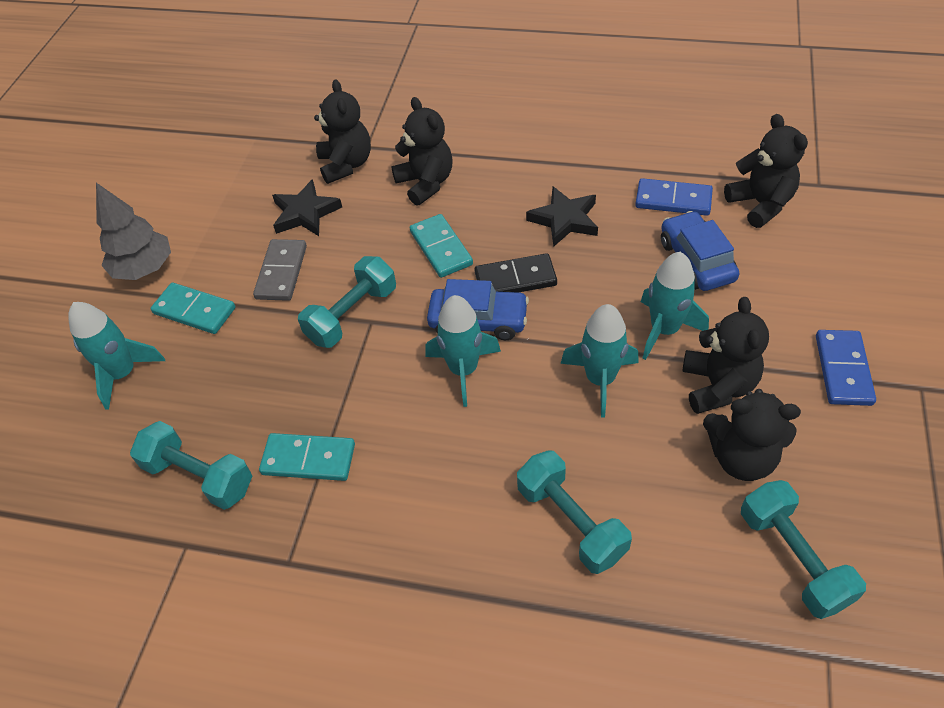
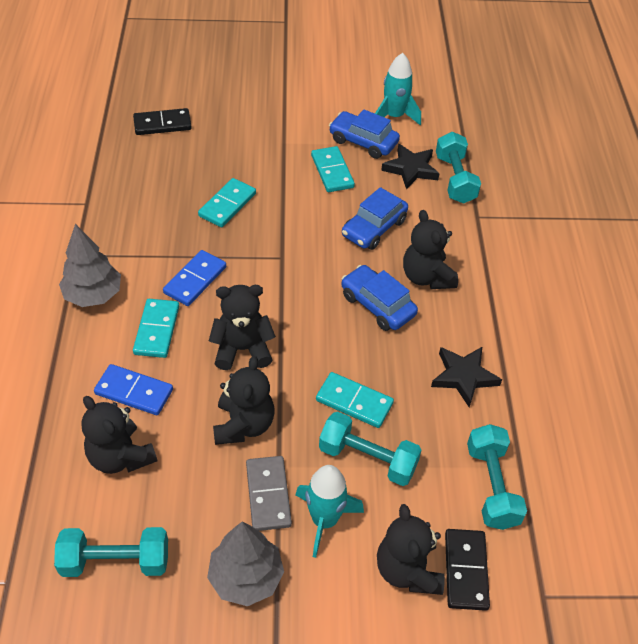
black domino: [474,253,557,293] = 1 -> [133,108,192,135] [445,529,490,611] = 2
blue car: [427,279,529,340] [661,211,739,291] = 2 -> [329,110,400,159] [341,265,418,331] [342,187,408,250] = 3
grey tree: [96,183,171,280] = 1 -> [59,224,121,307] [207,522,284,606] = 2
turquoise domino: [150,283,235,334] [259,433,355,481] [410,214,473,278] = 3 -> [133,299,179,358] [198,178,256,227] [311,146,355,192] [316,372,394,428] = 4
turquoise rocket: [68,302,165,410] [425,295,501,407] [561,304,639,418] [641,252,709,360] = 4 -> [295,465,364,558] [375,53,421,126] = 2

